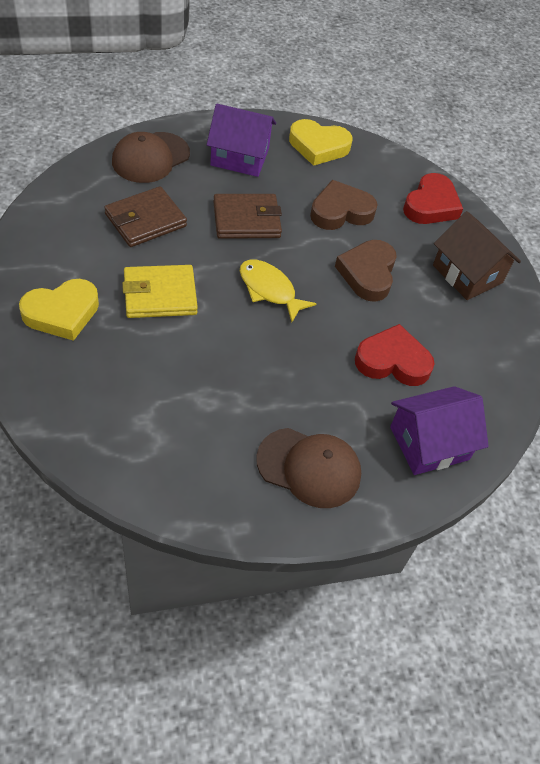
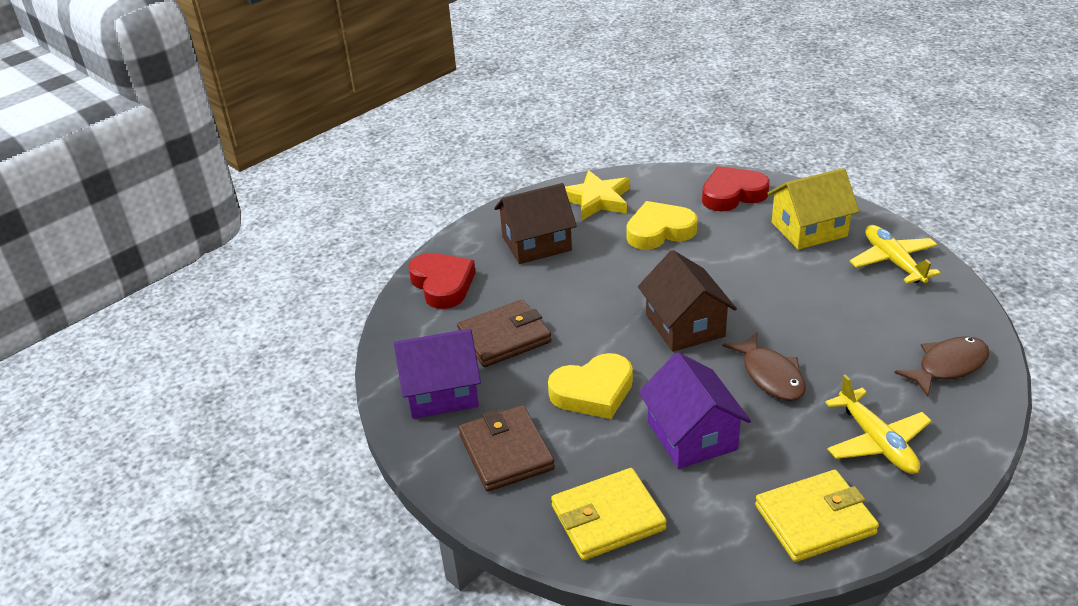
brown cap: [112,132,190,183] [256,428,361,508] = 2 -> none = 0
brown fish: none = 0 -> [723,332,806,401] [894,336,990,397] = 2
brown heart: [310,180,377,230] [335,240,397,302] = 2 -> none = 0
brown house: [433,211,521,300] = 1 -> [494,183,577,264] [638,250,737,352] = 2
yellow fish: [240,259,317,322] = 1 -> none = 0
yellow house: none = 0 -> [768,168,859,250] = 1
yellow plane: none = 0 -> [825,375,931,474] [850,225,941,284] = 2
yellow star: none = 0 -> [565,170,630,220] = 1
yellow wallet: [122,265,198,318] = 1 -> [551,468,667,561] [755,470,879,562] = 2

